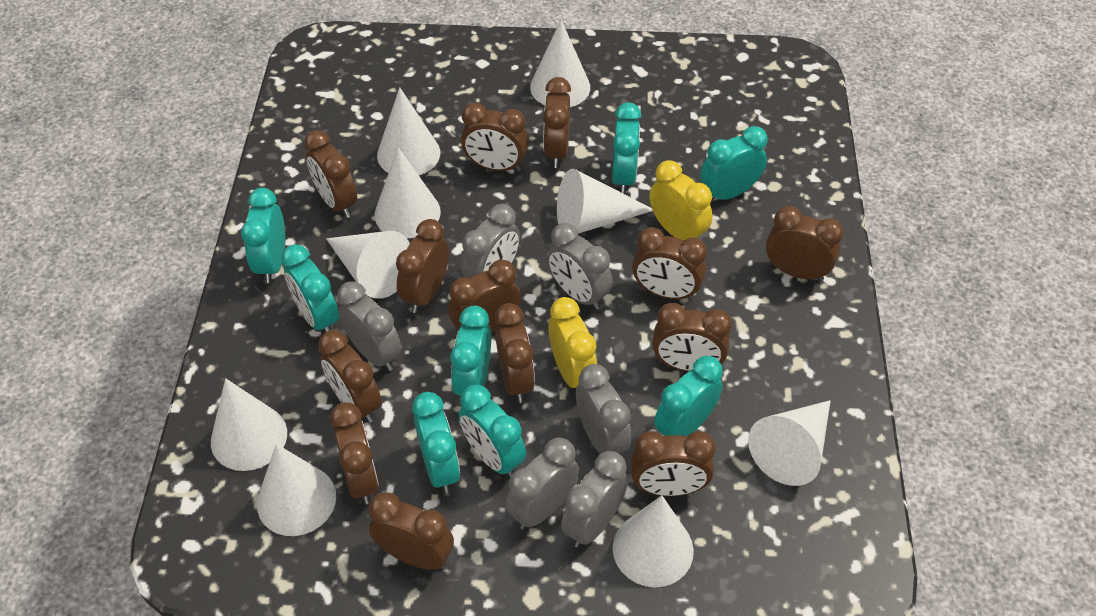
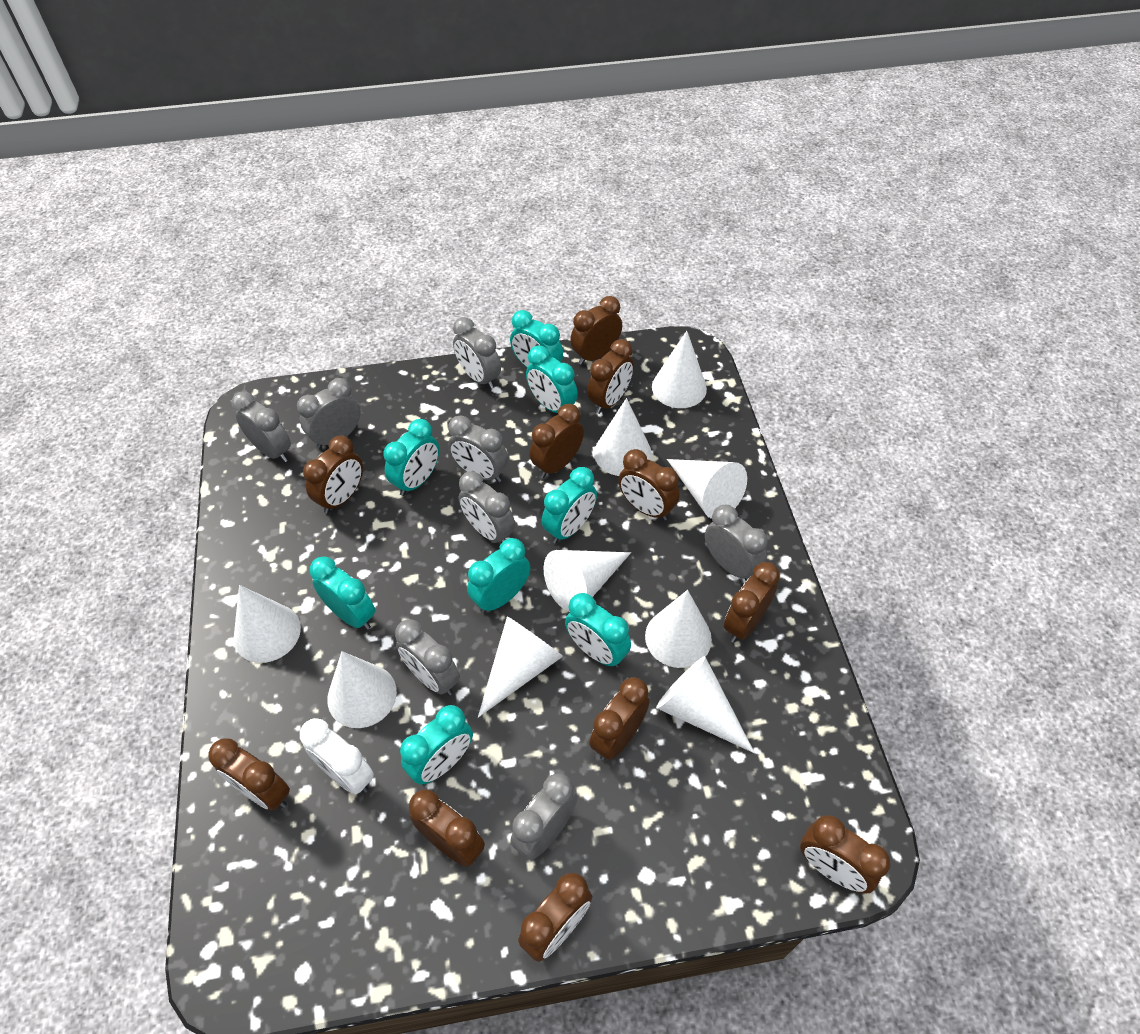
brown clock: [304,130,357,218] [318,330,382,423] [330,402,379,504] [369,492,454,570] [396,219,449,313] [448,259,521,333] [461,103,529,172] [494,303,535,403] [543,77,571,168] [631,431,716,496] [632,227,707,300] [652,303,732,371] [766,206,844,281] = 13 -> [208,738,290,811] [303,435,363,514] [409,790,485,867] [518,873,593,962] [530,404,584,478] [570,296,622,365] [587,339,634,414] [589,677,650,760] [618,449,679,521] [724,562,780,643] [800,815,891,894] = 11
grey clock: [337,282,401,371] [461,204,520,278] [505,437,579,530] [547,223,613,310] [561,451,628,548] [576,364,631,454] = 6 -> [232,391,291,462] [297,378,360,449] [395,619,460,695] [448,415,508,482] [453,317,501,389] [458,471,515,543] [510,773,578,860] [705,505,768,581] = 8
white clock: none = 0 -> [300,718,374,794] = 1
yellow clock: [548,297,597,388] [649,160,712,240] = 2 -> none = 0

